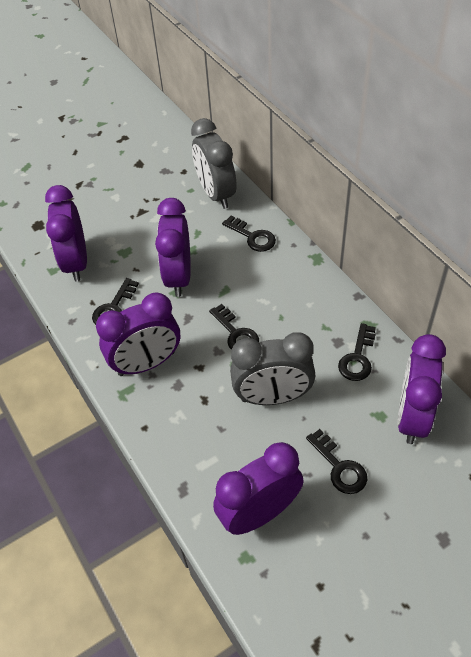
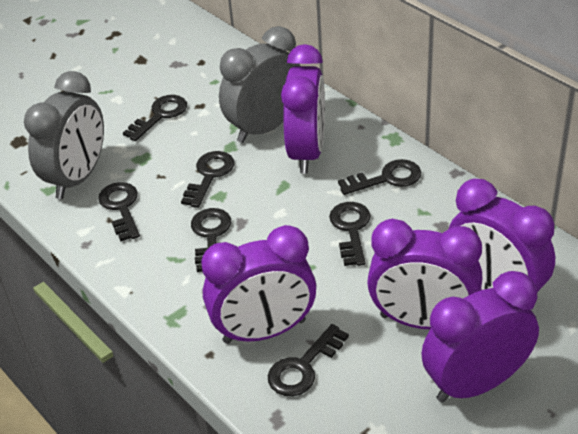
black key: [92,278,139,325] [209,304,259,350] [222,216,276,252] [306,429,367,494] [338,323,376,381] = 5 -> [98,182,140,242] [123,95,187,141] [181,151,234,208] [191,208,231,272] [268,324,349,396] [329,202,371,266] [338,159,421,195] = 7

